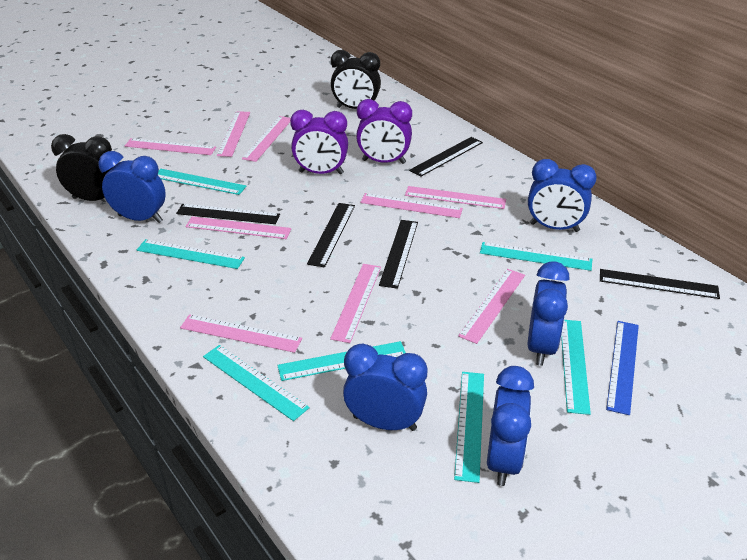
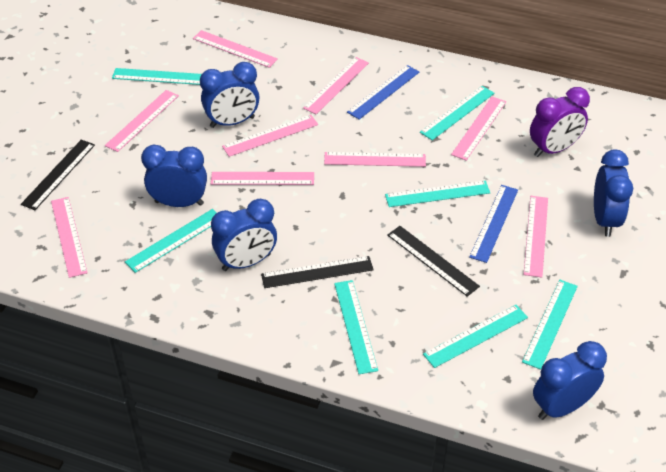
black clock: [51,134,112,201] [331,50,381,109] = 2 -> none = 0
black ruler: [176,204,280,224] [307,203,355,267] [379,220,418,289] [409,137,483,177] [600,269,720,299] = 5 -> [21,140,95,210] [261,256,374,288] [388,226,480,297] = 3
blue ruler: [606,321,639,415] = 1 -> [347,65,419,120] [469,185,518,263] = 2
purple clock: [290,110,348,174] [356,99,412,164] = 2 -> [530,87,590,157] = 1

